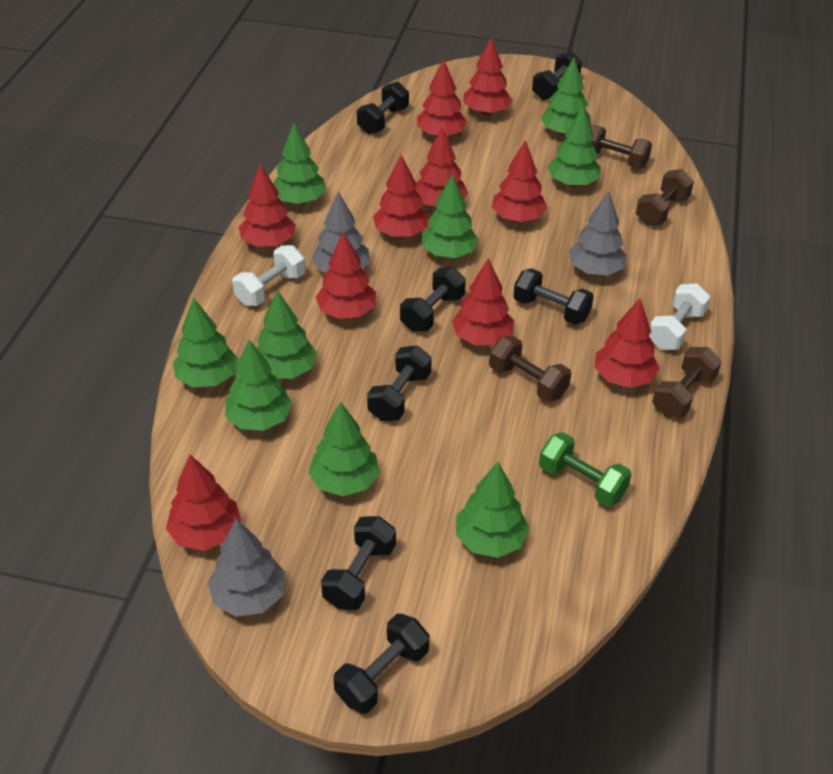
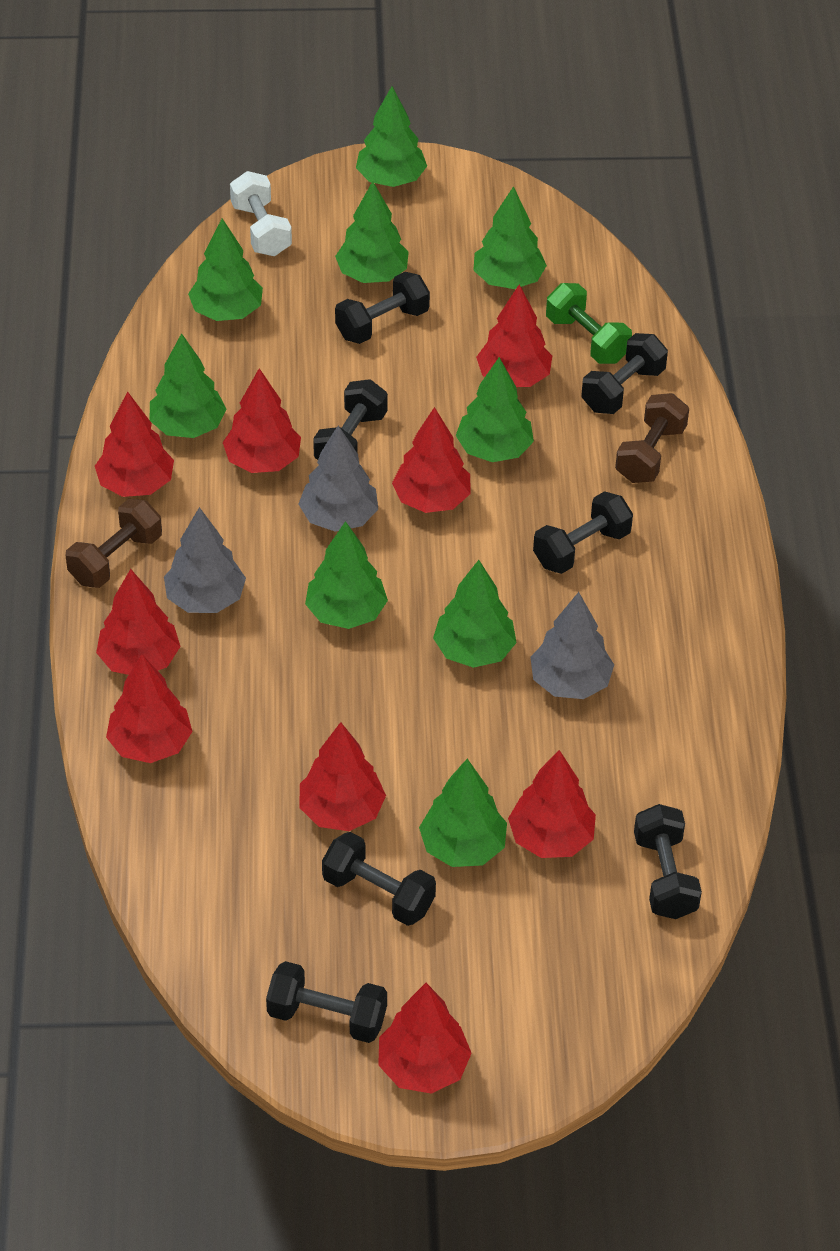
brown dumbbell: [489,335,571,402] [590,125,652,169] [636,169,694,226] [652,347,722,418] = 4 -> [66,499,162,588] [615,393,689,483] = 2
red tree: [166,455,241,551] [238,164,296,247] [315,232,376,319] [373,155,429,237] [415,126,468,207] [417,59,467,137] [452,258,514,345] [463,37,512,115] [492,140,547,222] [595,298,660,388] = 10 -> [95,391,174,497] [96,569,181,675] [106,654,193,763] [223,368,301,473] [299,722,386,831] [378,983,472,1094] [392,407,471,513] [476,285,552,387] [508,750,596,858] = 9
white dumbbell: [232,245,305,306] [649,283,710,350] = 2 -> [230,171,292,256] = 1

